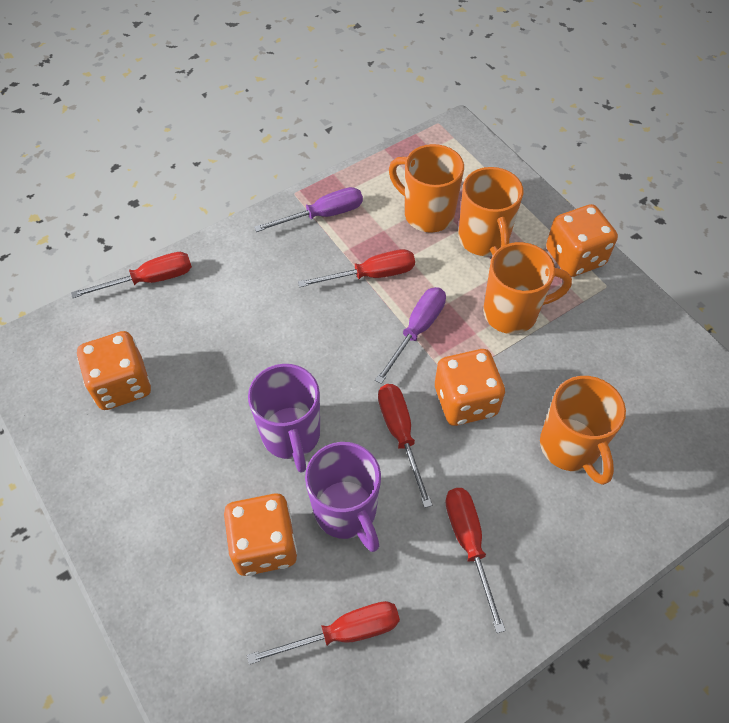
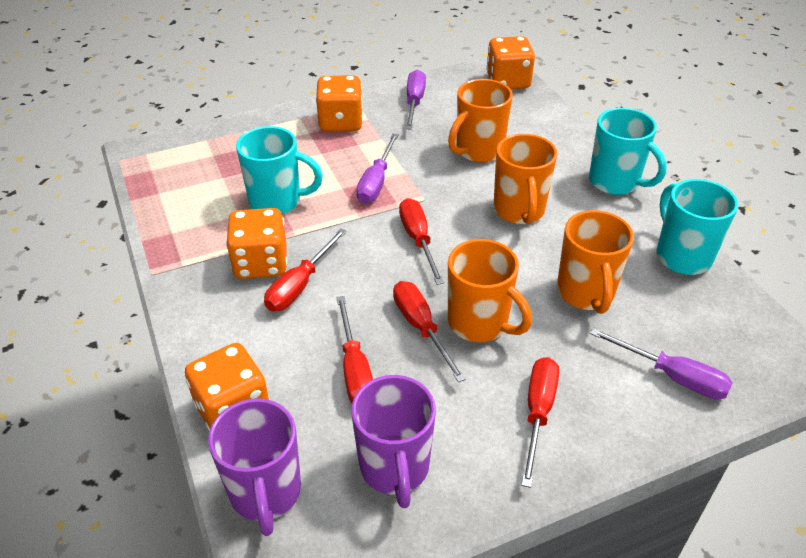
purple screwdriver: [254,187,363,232] [375,287,446,384] = 2 -> [356,133,399,203] [406,70,426,130] [590,328,733,400] = 3
turquoise mug: none = 0 -> [236,126,323,214] [589,108,667,195] [657,179,738,275] = 3

